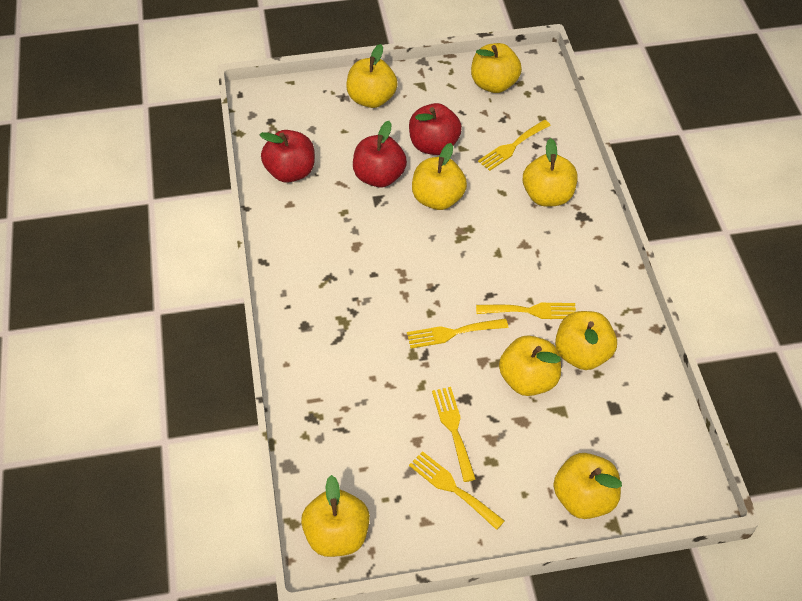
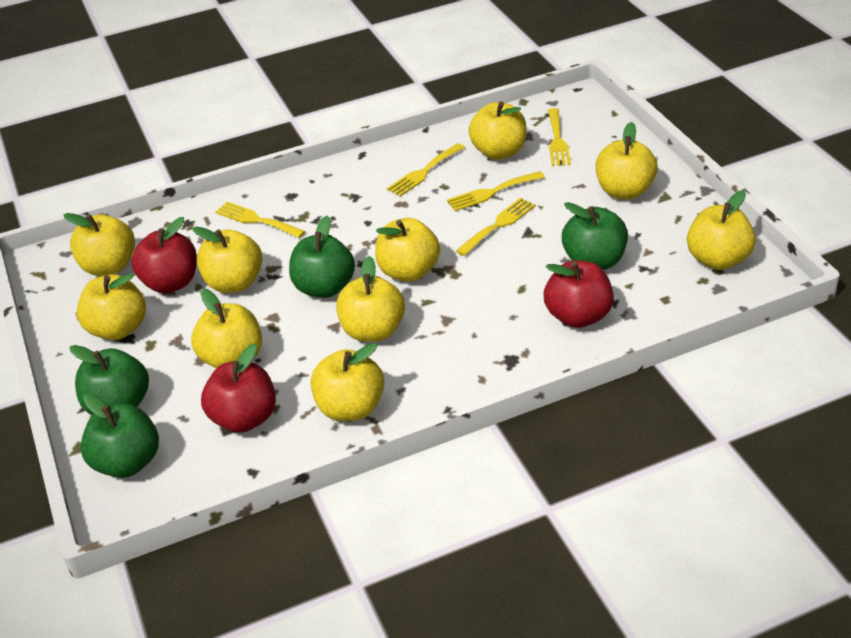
green apple: none = 0 -> [70,345,149,415] [80,393,159,478] [289,216,355,298] [562,202,628,270] = 4
yellow apple: [301,475,370,557] [346,44,397,108] [412,143,467,210] [471,43,522,93] [499,335,561,396] [523,138,578,207] [553,453,622,519] [555,311,617,370] = 8 -> [64,213,135,276] [77,273,146,340] [191,289,262,368] [192,226,262,293] [310,343,385,421] [336,256,405,342] [375,218,440,282] [468,101,526,160] [596,122,658,199] [687,190,756,270] = 10

